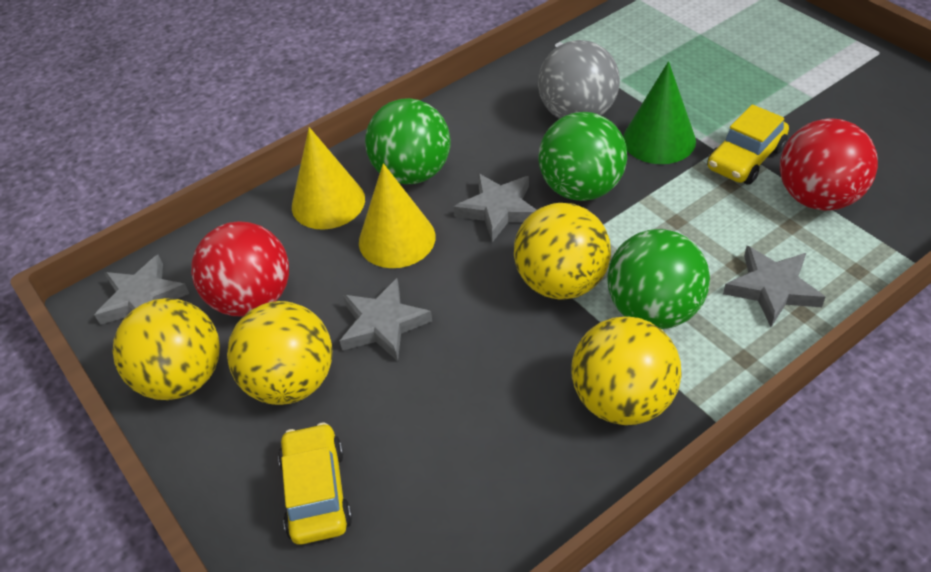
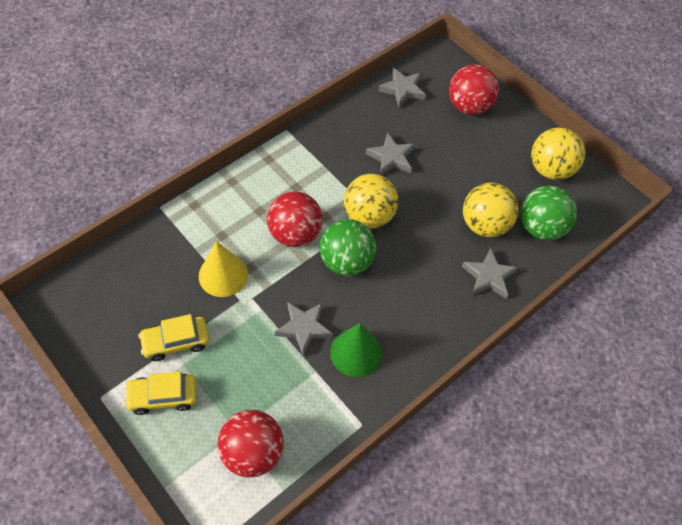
green ball: [365,98,451,184] [539,112,627,201] [607,229,710,329] = 3 -> [320,219,376,276] [520,185,577,240] = 2
grey ball: [538,40,620,119] = 1 -> none = 0
red ball: [191,221,289,317] [780,118,878,211] = 2 -> [217,410,284,478] [267,191,323,247] [449,65,499,115] = 3
yellow ball: [113,298,220,400] [227,301,332,405] [514,203,611,299] [572,316,682,425] = 4 -> [344,174,398,228] [463,183,518,237] [531,127,585,180] = 3
yellow cone: [292,127,365,230] [359,163,436,268] = 2 -> [199,241,248,297] = 1

